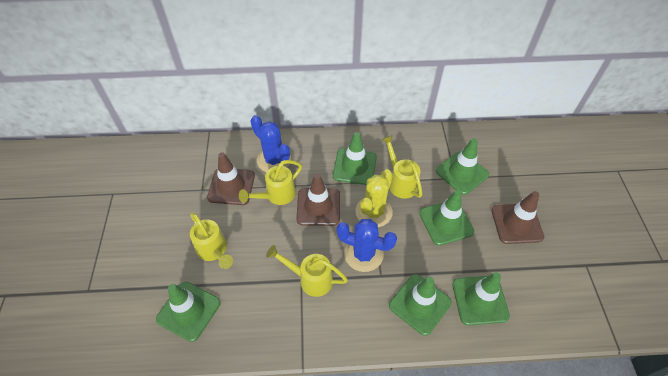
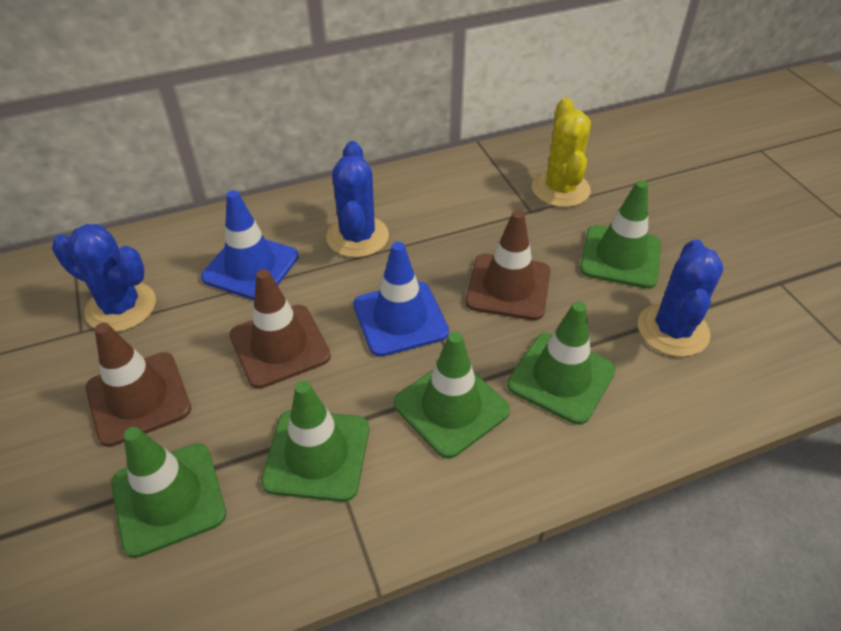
blue cactus: [250,115,291,172] [337,219,397,272] = 2 -> [52,224,156,332] [326,141,389,258] [638,239,723,357] = 3
blue traffic cone: none = 0 -> [201,190,299,300] [353,242,449,357] = 2
green traffic cone: [156,282,220,342] [333,132,377,185] [389,274,452,336] [419,190,474,246] [436,138,489,195] [452,272,510,325] = 6 -> [111,427,226,558] [261,381,369,502] [394,332,510,459] [507,301,616,425] [580,180,661,289] = 5
yellow watering can: [190,212,233,269] [239,160,302,205] [266,245,348,297] [381,135,423,199] = 4 -> none = 0

